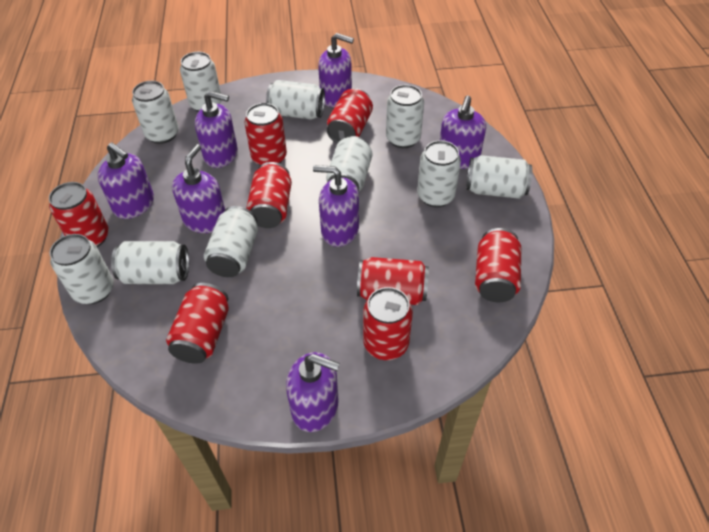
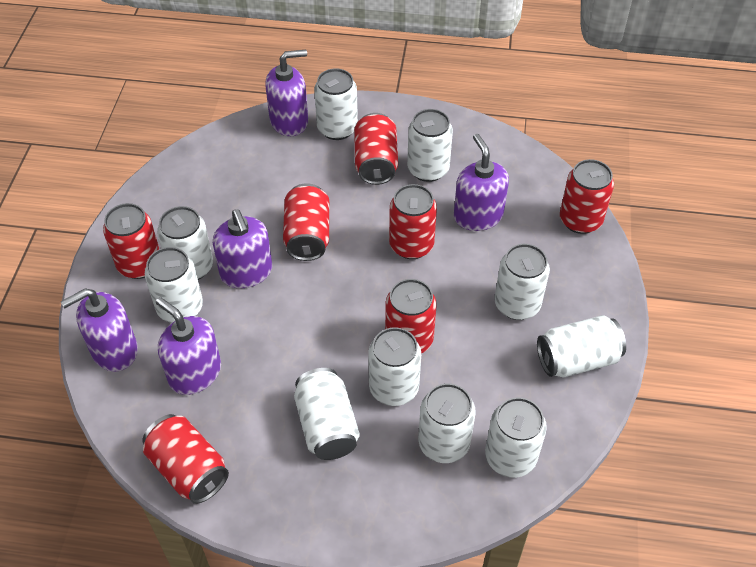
purple soap dispenser: [98,142,154,219] [172,144,225,233] [195,91,238,168] [286,352,340,432] [313,165,359,247] [318,33,354,107] [440,95,486,169] = 7 -> [61,288,138,372] [156,297,221,395] [213,209,272,288] [265,50,308,136] [454,134,509,231] = 5
red can: [49,182,109,247] [166,283,229,364] [245,103,287,165] [246,162,292,228] [327,89,373,144] [357,257,429,305] [363,287,413,360] [475,228,521,302] = 8 -> [103,203,159,279] [142,414,229,504] [283,183,329,261] [354,113,398,185] [385,279,437,353] [389,184,437,259] [560,159,614,234] = 7

